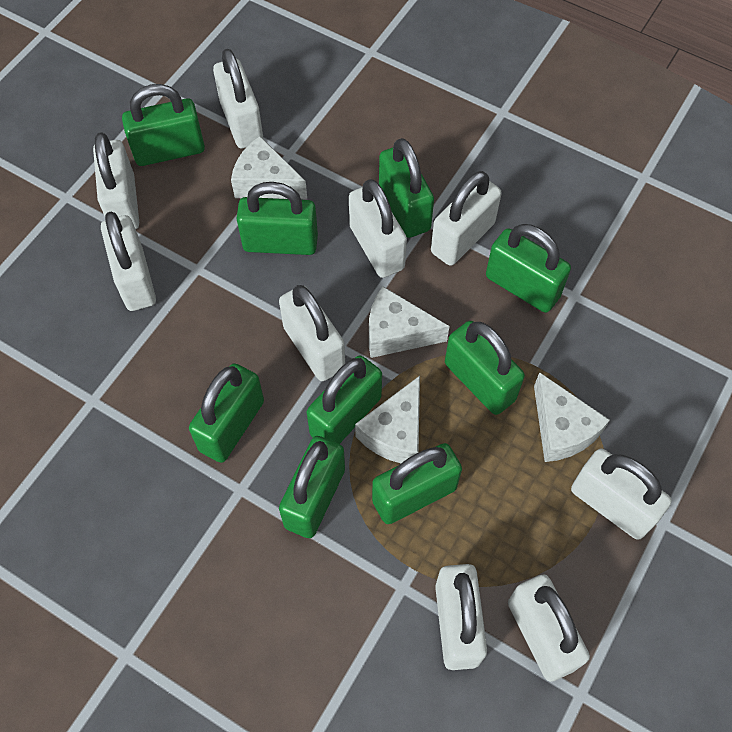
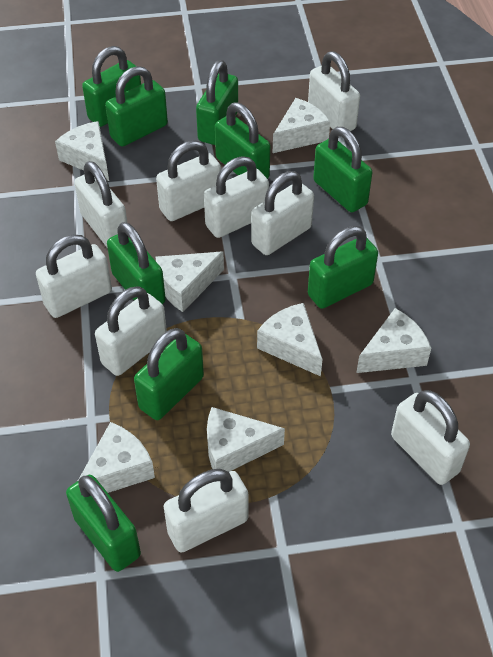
white cheese: [231,136,307,199] [355,376,420,463] [369,286,450,358] [534,372,610,462] = 4 -> [55,121,109,181] [78,422,155,493] [155,251,224,312] [207,407,285,472] [257,303,323,376] [273,98,330,153] [357,308,431,373] = 7

